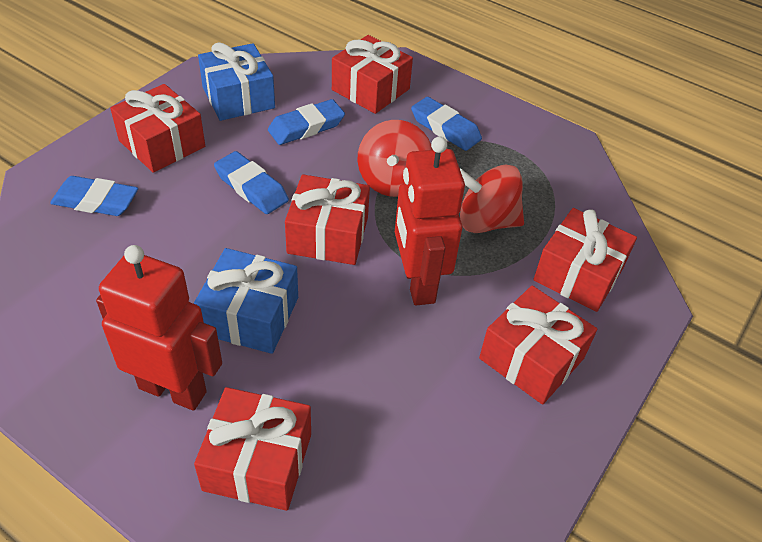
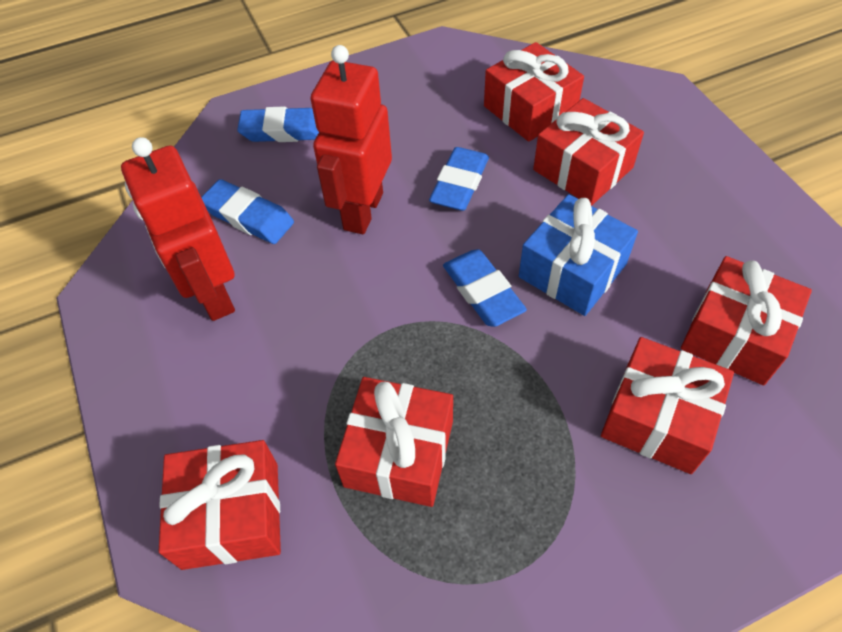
blue gift: [194,248,298,354] [198,42,275,121] = 2 -> [519,194,638,316] = 1
red spinning top: [358,120,433,197] [460,164,524,233] = 2 -> none = 0

